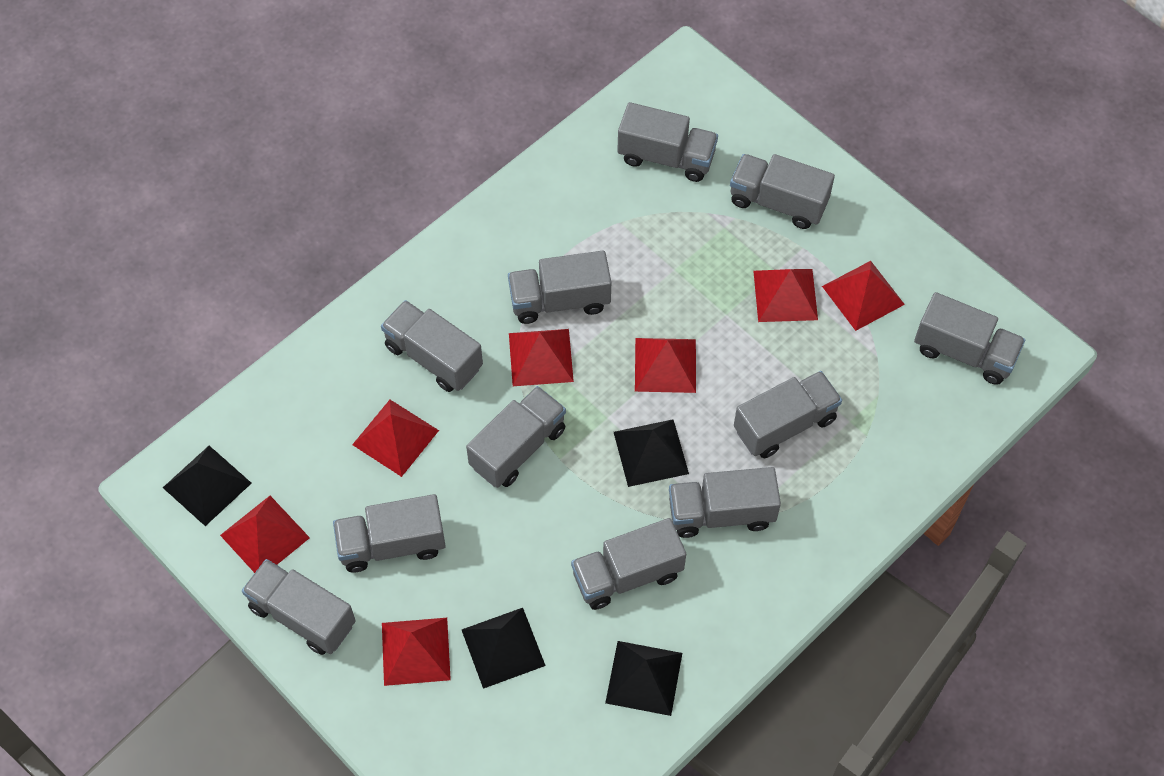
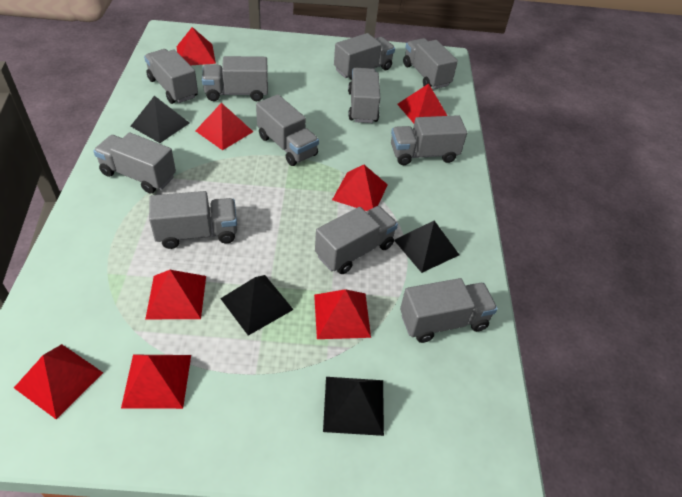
red pyramid: [220,496,310,573] [352,400,439,477] [382,618,451,686] [509,329,574,386] [635,338,696,393] [753,269,818,322] [822,261,905,331] = 7 -> [14,344,103,419] [121,355,191,409] [145,270,206,319] [176,27,216,65] [195,103,253,150] [314,289,371,339] [332,165,388,211] [397,84,447,123] = 8

